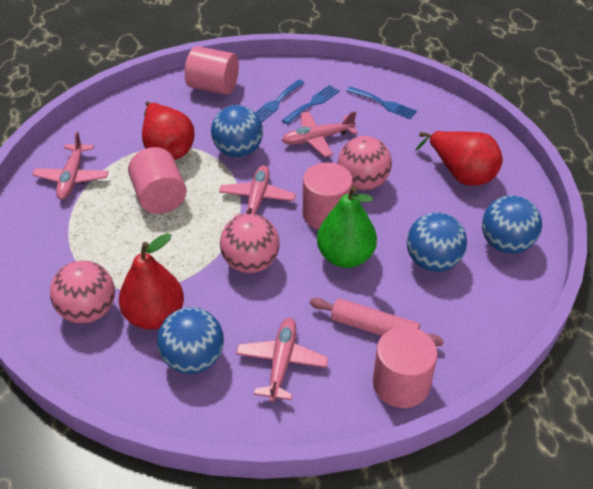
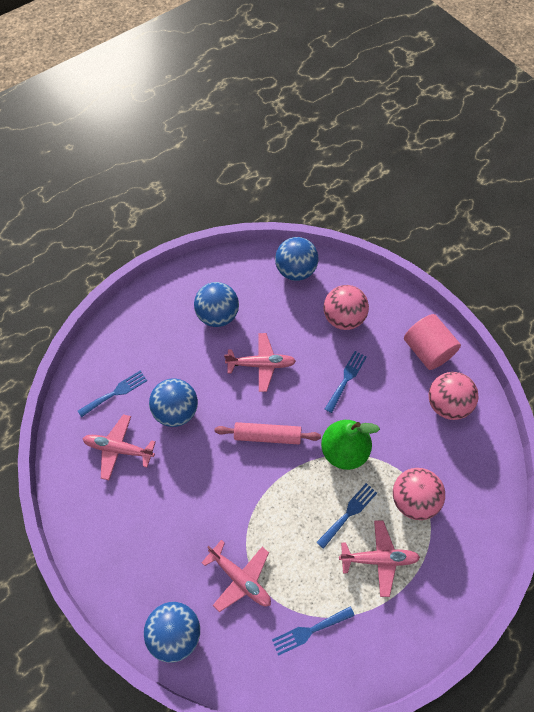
blue fork: [255,79,304,122] [282,85,340,124] [346,87,417,119] = 3 -> [78,371,147,417] [272,607,355,656] [317,483,377,549] [325,351,367,413] = 4
pink cylinder: [128,147,187,214] [185,46,239,95] [303,162,353,230] [373,327,438,408] = 4 -> [404,314,461,370] = 1
red pear: [119,233,184,329] [142,101,194,160] [415,131,503,186] = 3 -> none = 0

